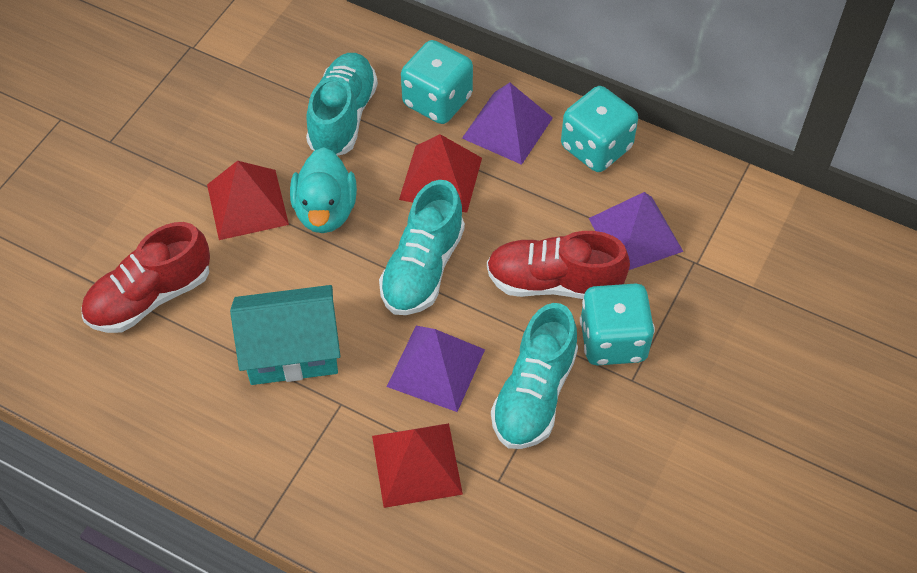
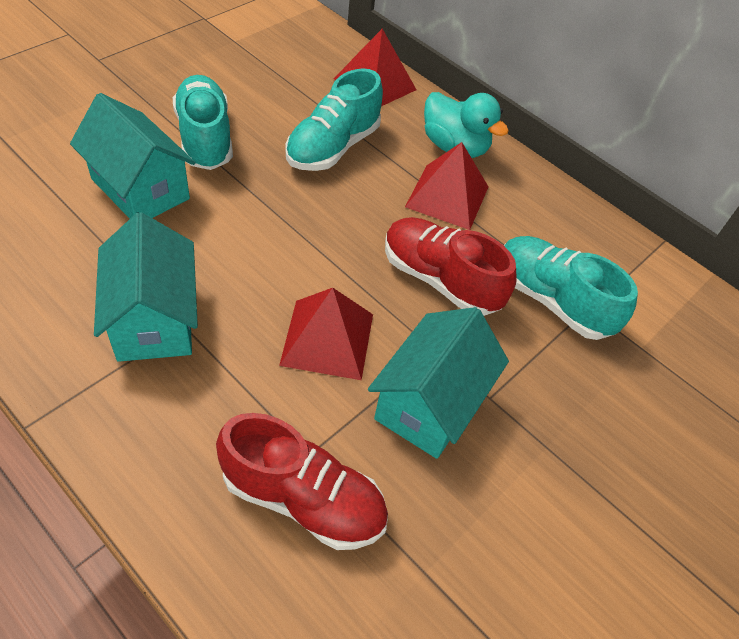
purple pyramid: [387,326,485,412] [462,83,553,165] [589,192,684,270] = 3 -> none = 0
turquoise dice: [401,40,473,124] [561,86,638,172] [580,284,655,365] = 3 -> none = 0
turquoise house: [230,285,341,385] = 1 -> [70,93,196,219] [94,212,198,362] [368,307,509,459] = 3

